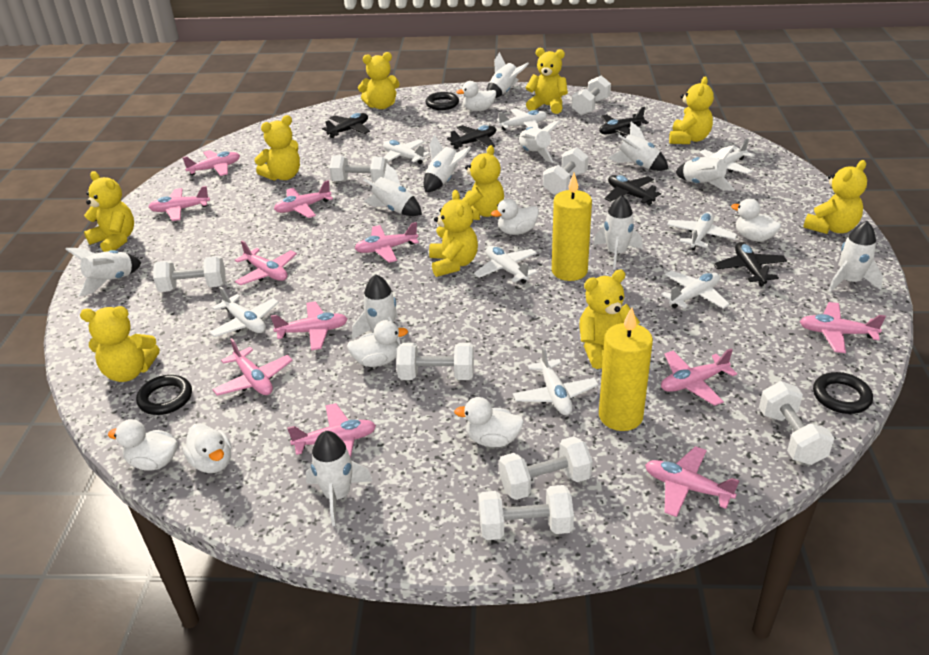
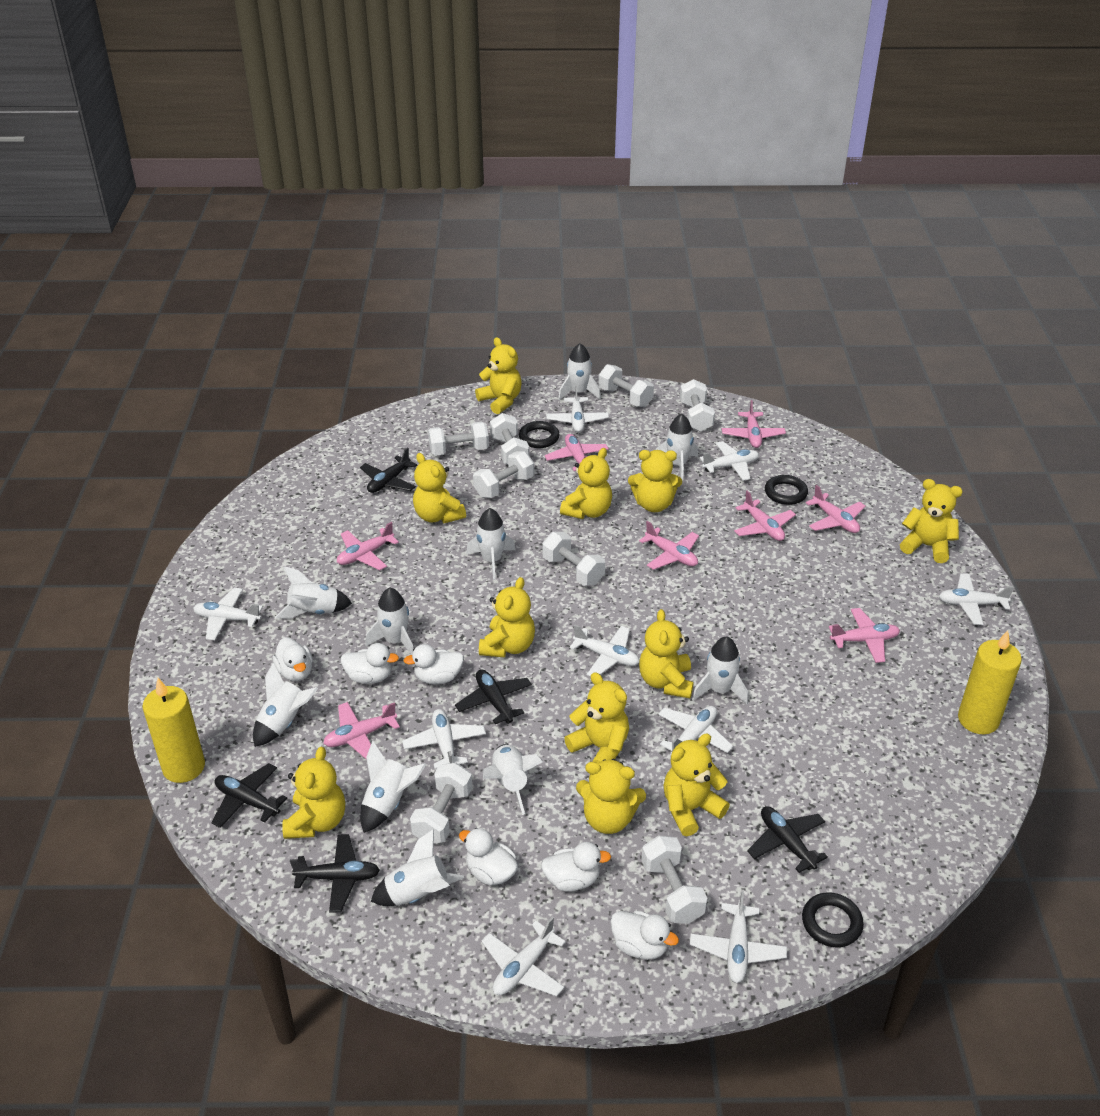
pink plane: [148,186,210,221] [182,150,240,176] [212,338,293,396] [235,241,297,285] [271,301,348,350] [274,180,333,218] [287,403,376,458] [354,222,419,263] [645,446,740,517] [661,348,737,406] [800,302,886,353] = 11 -> [323,702,400,760] [337,522,399,570] [545,434,609,471] [639,521,699,570] [722,400,786,448] [734,490,796,541] [806,485,866,533] [829,608,900,663] = 8
white duck: [108,419,178,471] [183,423,231,473] [347,320,408,367] [454,397,524,447] [456,81,496,111] [491,199,539,235] [731,198,781,242] = 7 -> [272,637,313,681] [341,643,399,684] [404,644,464,684] [459,828,518,885] [541,842,611,892] [610,911,679,960] = 6
white plane: [209,287,279,337] [383,139,430,164] [474,246,538,284] [497,108,547,131] [513,346,599,415] [661,271,730,309] [667,212,738,251] [700,139,755,174] = 8 -> [193,588,263,640] [402,709,486,769] [482,916,566,996] [546,386,609,432] [569,624,640,677] [658,706,733,755] [690,891,787,983] [700,441,759,481] [939,573,1014,625] = 9
white rocket: [66,248,142,297] [306,431,372,526] [352,274,401,345] [363,164,422,216] [424,134,471,192] [487,52,529,98] [518,120,561,163] [594,195,643,270] [608,122,669,171] [675,145,735,191] [828,221,883,292] = 11 -> [253,663,318,747] [275,566,352,619] [360,741,426,833] [365,588,414,655] [371,829,464,906] [466,508,515,579] [483,744,543,815] [558,343,601,400] [655,414,698,480] [692,637,748,704] = 10
yellow teddy bear: [80,306,160,382] [84,171,134,252] [255,115,300,181] [358,52,400,109] [429,190,478,277] [462,145,504,220] [525,48,568,114] [579,270,640,369] [669,76,714,144] [803,160,867,234] = 10 -> [282,747,345,839] [413,453,466,523] [475,337,522,414] [479,577,535,658] [560,448,612,519] [564,672,629,763] [576,759,646,834] [628,450,682,512] [639,609,693,698] [663,734,730,836] [900,479,963,563] = 11

